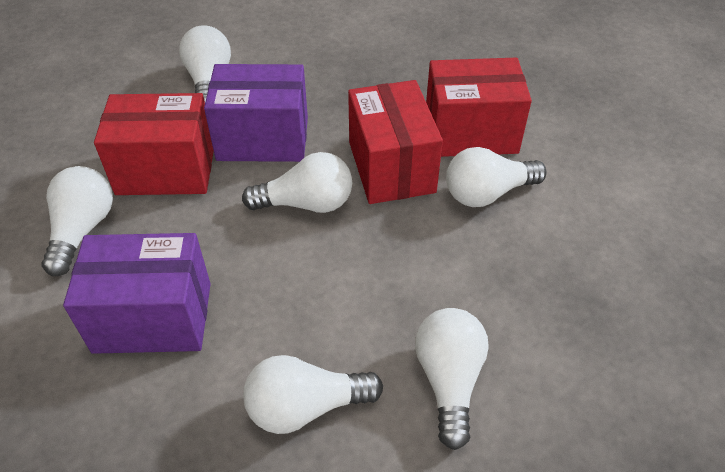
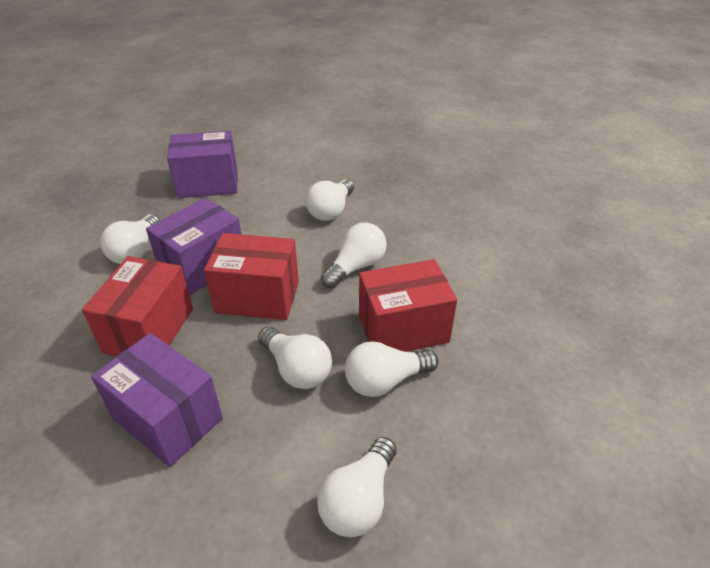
purple box: [63,233,211,354] [204,64,308,162] = 2 -> [91,333,223,467] [146,198,242,295] [167,131,238,198] = 3

